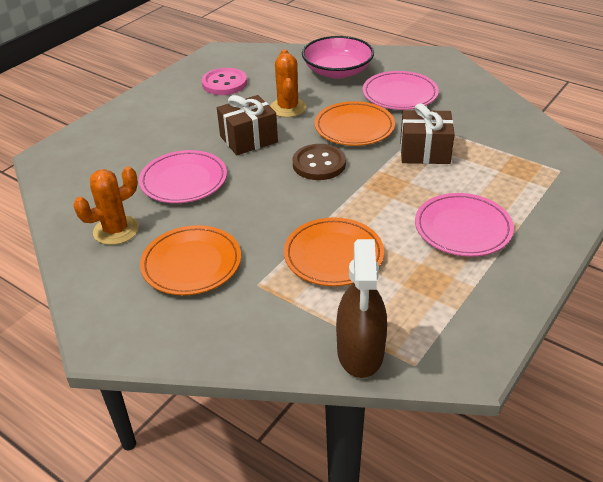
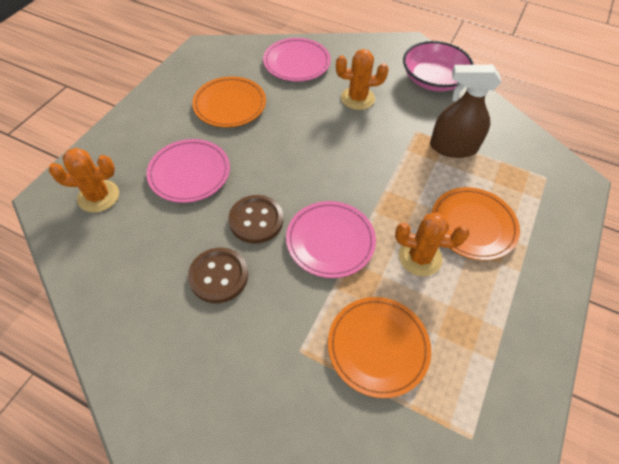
brown button: [292,144,346,180] = 1 -> [188,248,248,303] [229,195,283,244] = 2
brown gift: [217,95,278,155] [400,103,455,164] = 2 -> none = 0
orange cactus: [73,166,139,245] [270,49,306,117] = 2 -> [49,148,119,213] [336,49,388,110] [395,212,469,276] = 3
pink button: [202,68,247,95] = 1 -> none = 0

